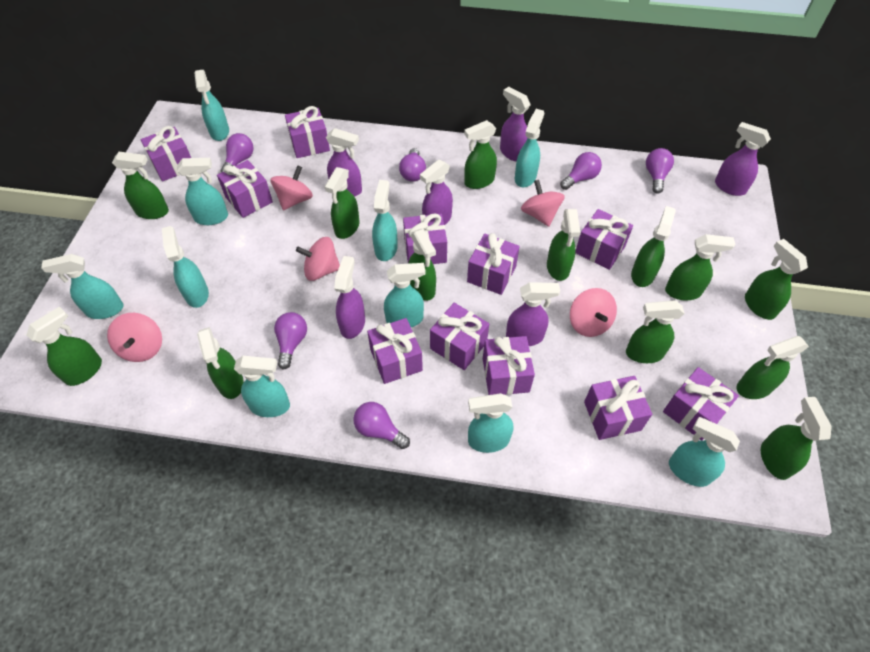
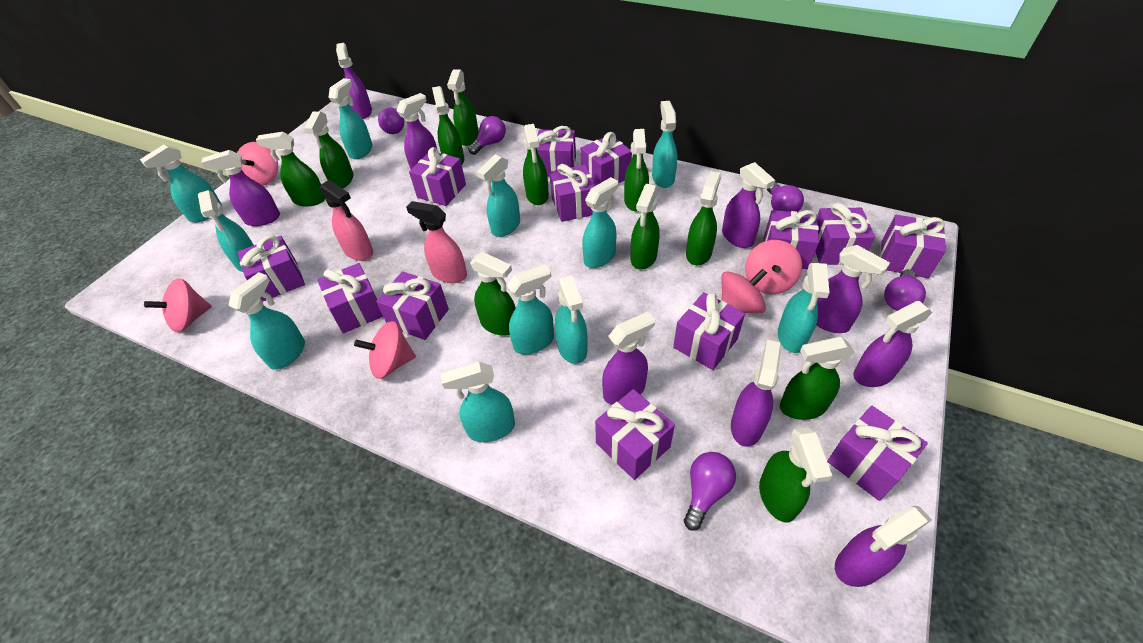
green spray bottle: [27,307,102,386] [112,152,169,219] [197,327,244,399] [325,167,360,239] [408,229,436,301] [464,120,497,189] [547,209,581,281] [626,301,685,363] [631,206,676,287] [665,234,736,300] [736,336,809,399] [745,239,808,320] [761,397,832,480] = 13 -> [256,132,326,207] [304,112,353,189] [432,86,464,164] [447,69,479,146] [470,252,516,336] [523,124,549,205] [624,129,649,212] [631,184,660,270] [686,171,721,266] [759,427,832,522] [780,337,854,420] = 11
pink spray bottle: none = 0 -> [320,180,373,261] [406,201,467,283] = 2
purple gift: [140,126,191,182] [217,160,273,218] [285,106,330,158] [367,318,423,384] [403,213,447,264] [430,303,489,370] [467,233,520,295] [483,336,535,395] [575,209,633,270] [584,376,652,440] [663,367,739,440] = 11 -> [237,235,305,302] [317,263,383,333] [376,271,449,340] [409,147,466,206] [537,126,576,176] [550,164,596,222] [580,132,632,185] [595,389,675,480] [673,292,745,370] [764,210,819,269] [815,203,875,265] [827,406,928,501] [880,215,946,278] = 13
purple light bulb: [221,133,254,172] [274,312,307,370] [353,402,410,449] [399,148,426,182] [560,152,602,190] [646,148,674,194] = 6 -> [378,108,404,134] [468,116,506,155] [684,452,736,531] [767,182,804,212] [884,269,926,311] = 5
purple spray bottle: [326,128,362,196] [334,256,365,339] [420,160,453,225] [500,87,531,162] [506,282,560,346] [715,122,771,196] = 6 -> [201,150,280,226] [336,43,372,119] [396,93,437,169] [602,312,655,405] [722,162,775,248] [731,340,782,447] [816,245,890,333] [835,506,932,587] [853,301,933,387] = 9
turquoise spray bottle: [41,254,124,319] [162,226,209,308] [177,158,228,225] [194,70,229,141] [234,356,290,417] [372,180,398,261] [384,263,425,327] [468,393,513,453] [515,109,544,187] [669,417,740,487] = 10 -> [140,144,222,222] [198,190,254,272] [229,272,305,369] [328,78,372,159] [441,362,515,442] [477,155,520,237] [507,264,554,354] [555,275,587,364] [582,177,618,268] [652,101,678,188] [778,263,830,353] = 11

